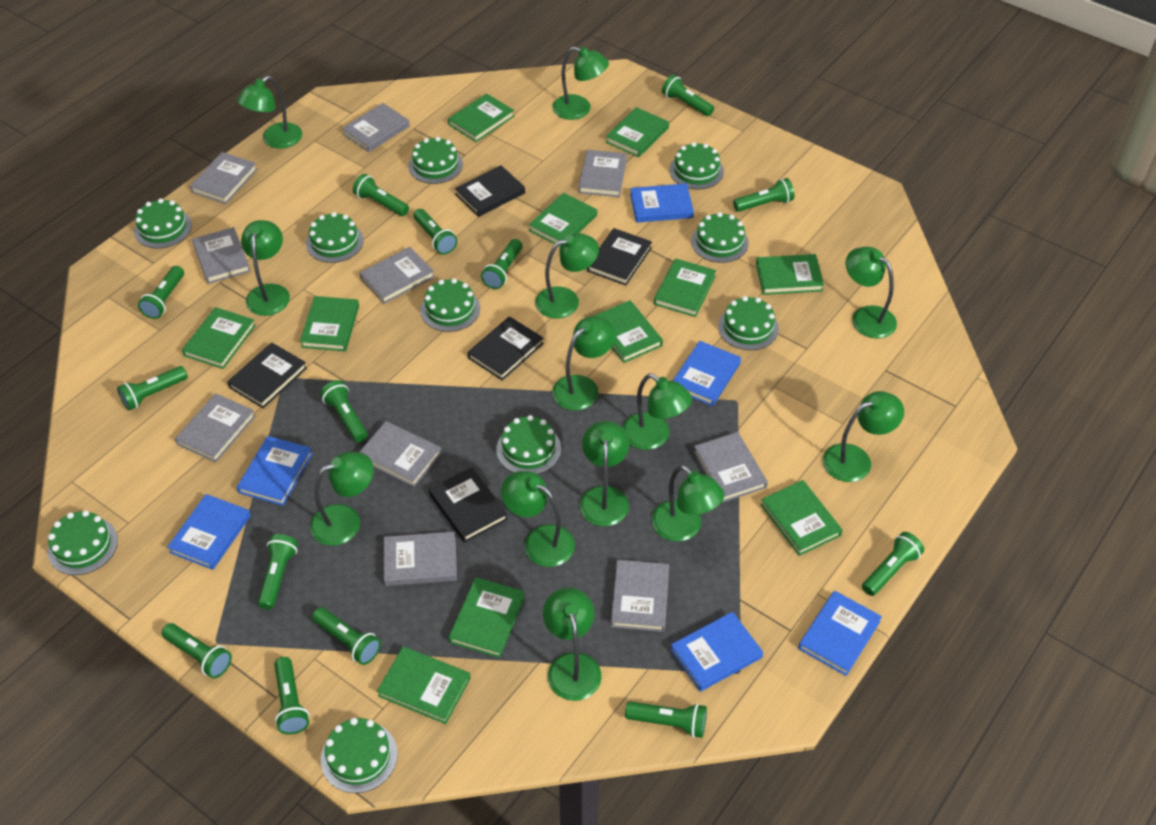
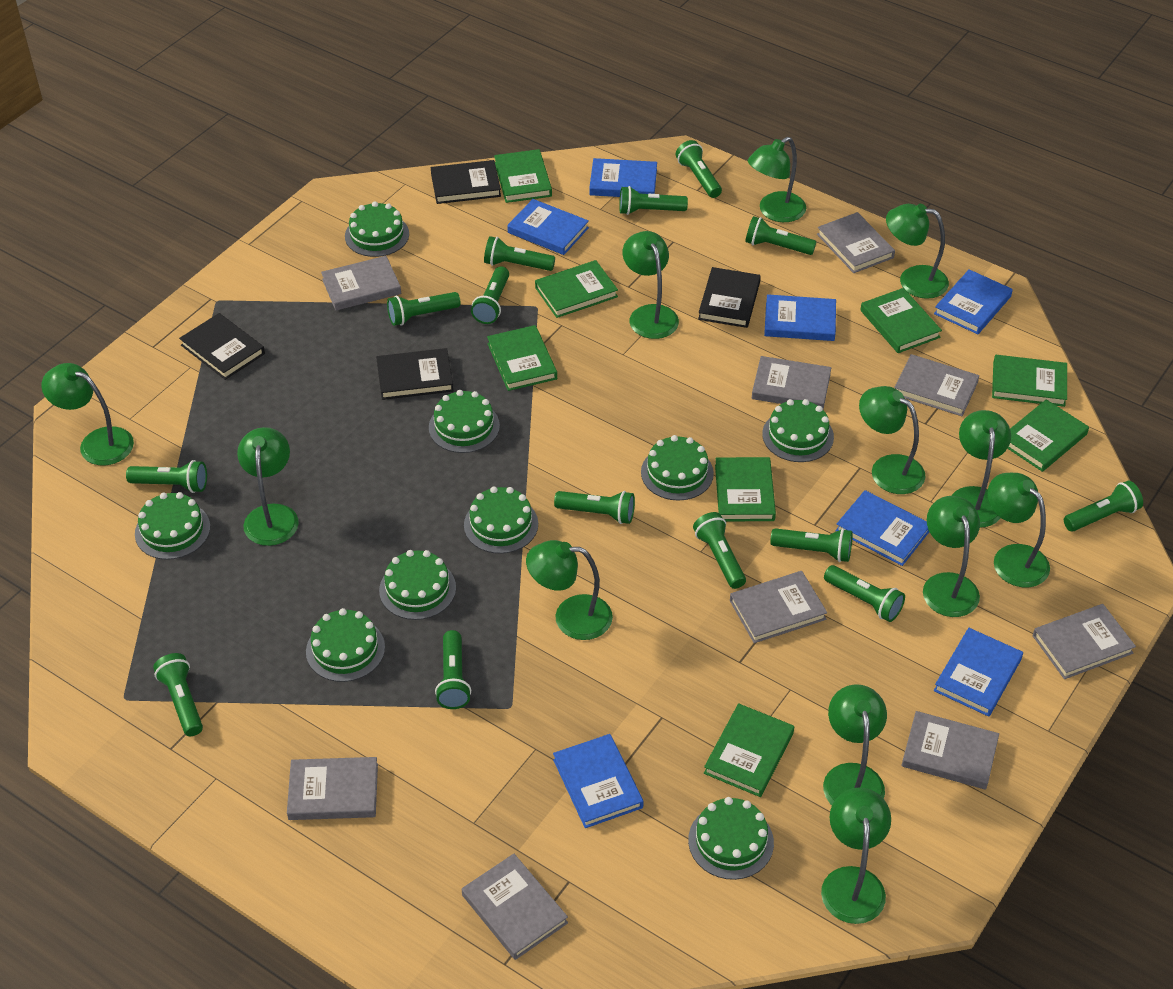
black book: [227,343,307,408] [429,467,508,543] [454,165,525,217] [468,316,544,380] [587,228,652,285] = 5 -> [179,313,265,380] [376,348,454,400] [431,160,501,204] [698,267,761,328] = 4
blue book: [167,494,251,570] [237,436,313,506] [630,183,694,223] [670,612,763,692] [673,341,741,406] [798,591,882,676] = 6 -> [507,199,589,255] [553,734,644,828] [589,158,657,197] [764,294,836,341] [835,490,929,566] [934,269,1013,334] [934,628,1023,717] = 7
green book: [182,307,256,369] [300,296,359,351] [377,646,471,724] [448,93,514,142] [449,577,525,658] [529,193,597,247] [594,300,663,363] [606,107,669,157] [654,258,716,317] [756,254,824,295] [760,480,843,556] = 11 -> [487,325,557,391] [494,149,552,203] [535,260,618,318] [704,703,794,797] [715,457,776,522] [860,288,942,353] [992,355,1067,407] [1007,399,1089,472] = 8
green cake: [47,510,118,575] [134,198,192,248] [306,212,364,263] [321,718,398,793] [408,137,463,184] [420,278,480,332] [496,415,561,474] [669,142,724,189] [691,212,749,263] [718,296,779,350] = 10 -> [135,492,210,560] [306,608,385,682] [345,201,409,257] [379,550,456,620] [429,390,500,453] [464,486,538,554] [641,435,714,501] [688,797,774,880] [762,399,834,462] = 9
green lamp: [237,76,302,149] [241,220,290,316] [310,452,374,546] [501,471,575,567] [535,233,599,319] [543,588,602,701] [552,47,609,120] [552,316,615,411] [580,421,629,526] [622,374,692,450] [651,465,724,542] [823,391,904,482] [846,247,897,339] = 13 -> [41,363,134,465] [237,427,299,546] [526,540,613,640] [623,231,679,339] [748,137,806,222] [821,787,891,924] [823,684,887,805] [859,386,925,494] [886,204,949,299] [923,496,980,617] [951,410,1011,528] [987,473,1050,587] = 12
grey book: [175,393,256,463] [190,152,257,204] [192,227,251,284] [342,103,410,152] [360,247,435,304] [360,421,442,487] [384,532,457,586] [578,150,627,197] [611,560,669,632] [694,432,768,503] = 10 -> [287,757,378,820] [321,256,401,310] [462,854,568,960] [730,571,827,643] [752,356,831,409] [817,212,895,273] [894,354,979,416] [901,711,999,790] [1033,604,1136,679] = 9

